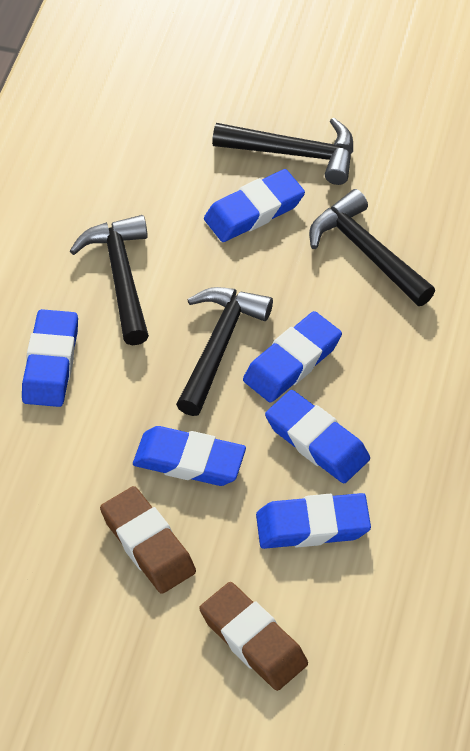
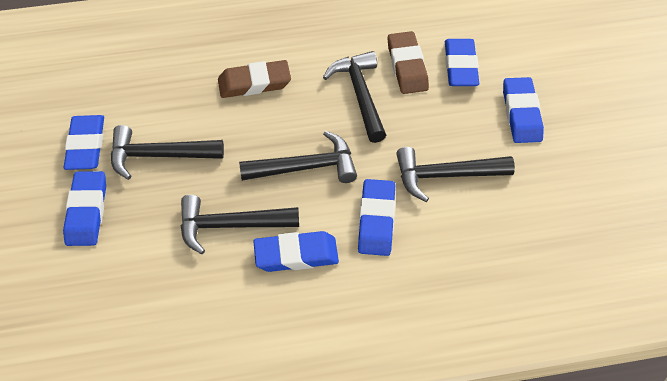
black hammer: [70,215,149,345] [176,287,273,416] [212,118,353,185] [309,189,435,306] = 4 -> [111,125,224,180] [181,195,299,254] [239,131,357,183] [323,51,386,143] [396,147,515,202] = 5

